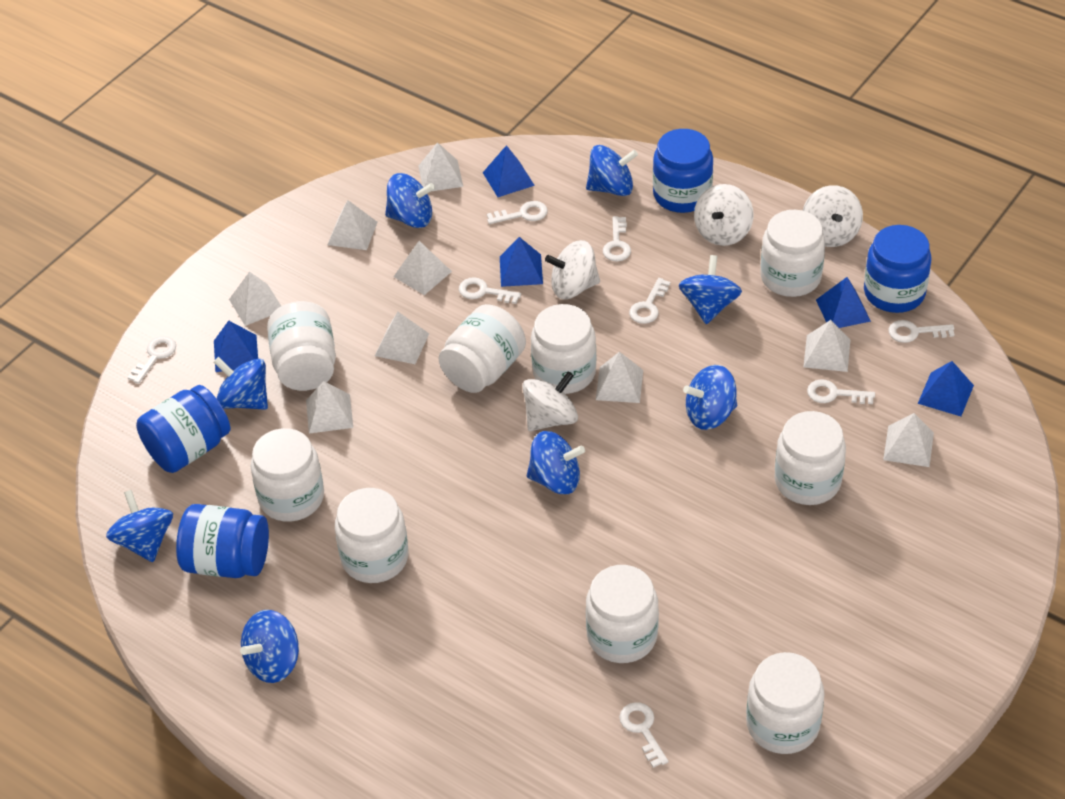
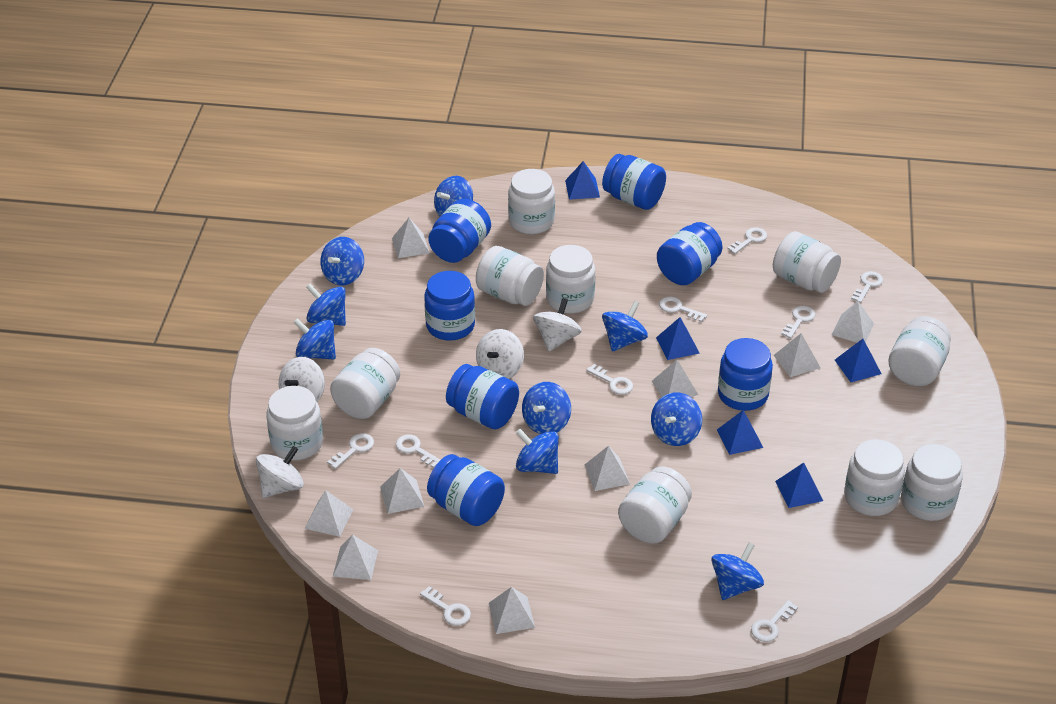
blue jar: [136,385,230,473] [176,504,269,578] [653,129,713,213] [864,225,932,313] = 4 -> [424,271,475,341] [427,454,505,526] [428,199,491,263] [446,364,519,429] [602,154,666,210] [657,222,723,285] [718,338,773,411] = 7
blue spinning top: [106,490,173,562] [214,357,268,410] [240,610,299,683] [385,173,435,228] [527,431,585,494] [586,145,638,196] [679,255,742,324] [683,365,737,430] = 8 -> [294,318,336,359] [306,284,346,326] [320,237,364,285] [434,176,473,217] [516,429,559,474] [522,382,571,434] [602,301,648,352] [651,392,702,446] [711,542,764,600] = 9
white jar: [251,428,324,522] [267,301,336,391] [335,488,409,583] [438,304,526,393] [531,304,596,394] [586,565,659,663] [746,652,825,754] [760,210,825,297] [774,411,846,505] = 9 -> [266,386,323,460] [330,348,400,419] [476,246,544,306] [508,169,555,234] [546,245,595,314] [618,466,692,543] [773,231,841,293] [844,439,905,516] [888,316,951,386] [901,444,963,521] = 10
white key: [127,336,176,384] [459,277,521,304] [487,201,548,224] [603,216,631,262] [619,702,668,768] [629,278,671,324] [807,379,875,404] [889,320,955,343] = 8 -> [327,433,374,469] [396,435,440,468] [420,586,471,626] [586,364,633,395] [659,296,707,322] [727,227,767,254] [751,600,798,642] [781,306,815,338] [851,271,883,303] = 9

